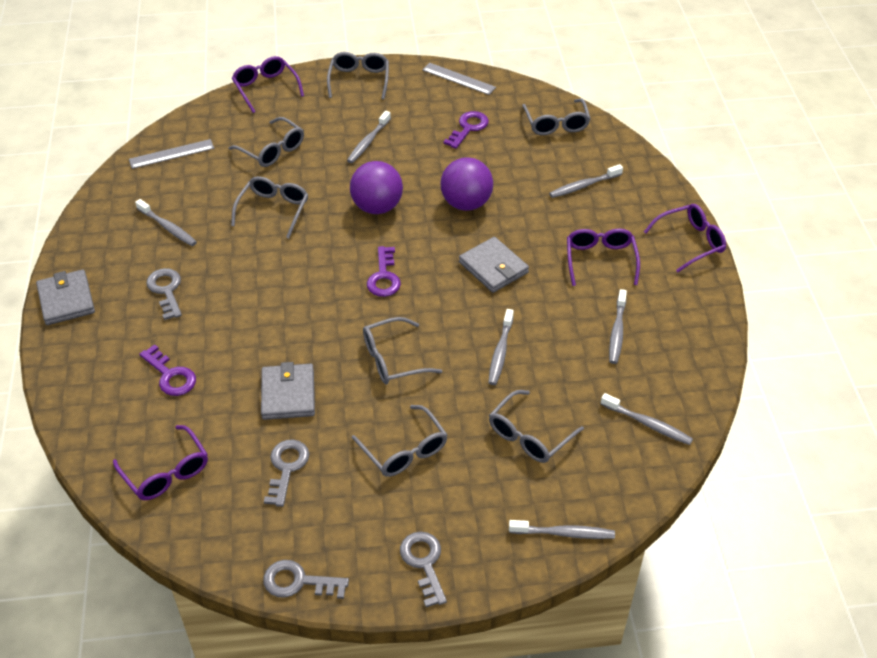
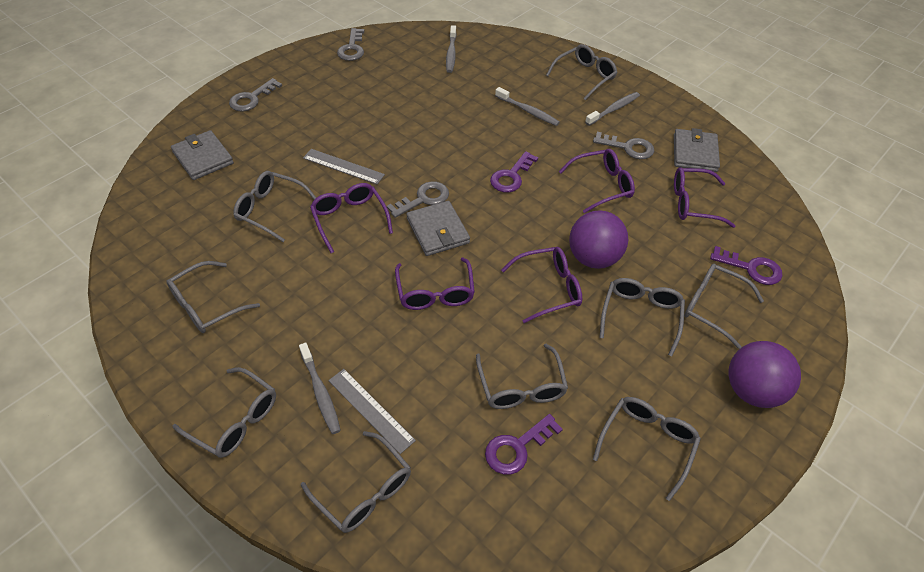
grey glasses: [228,117,304,167] [231,176,308,239] [327,52,389,99] [352,405,448,477] [363,317,442,384] [489,390,584,463] [522,99,591,135] = 7 -> [166,261,260,333] [172,367,276,458] [233,171,316,242] [301,431,411,533] [476,344,568,409] [546,44,618,100] [593,397,701,501] [599,278,685,356] [684,264,764,349] = 9
grey toothbrush: [135,199,197,246] [347,111,391,163] [488,309,514,385] [509,520,615,539] [549,164,623,198] [601,393,693,445] [609,289,627,364] = 7 -> [299,343,341,434] [446,25,457,73] [495,87,560,126] [585,92,640,126] = 4
purple glasses: [113,425,208,500] [232,56,304,113] [567,229,640,286] [644,204,726,272] = 4 -> [310,183,393,253] [395,258,475,310] [501,247,582,323] [559,149,635,213] [674,167,735,228] = 5

